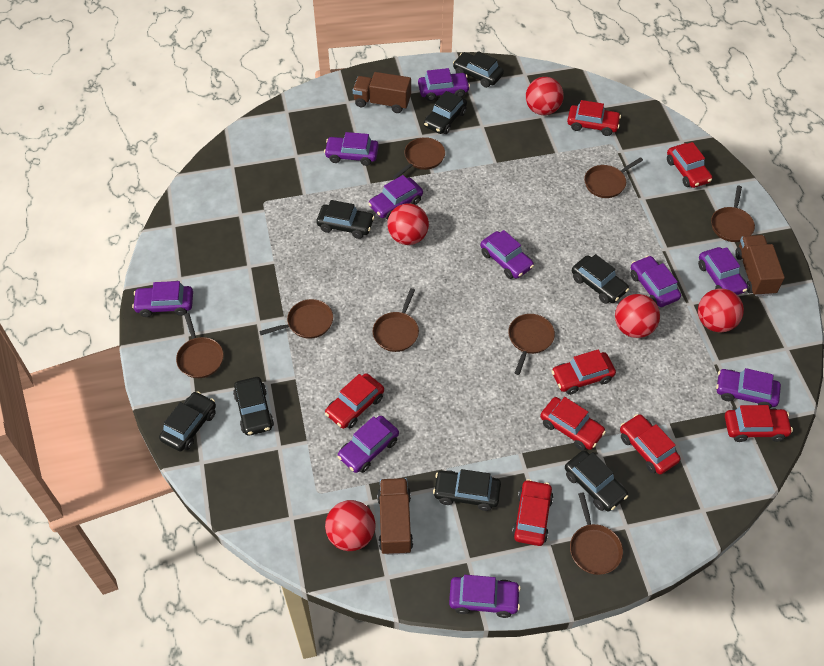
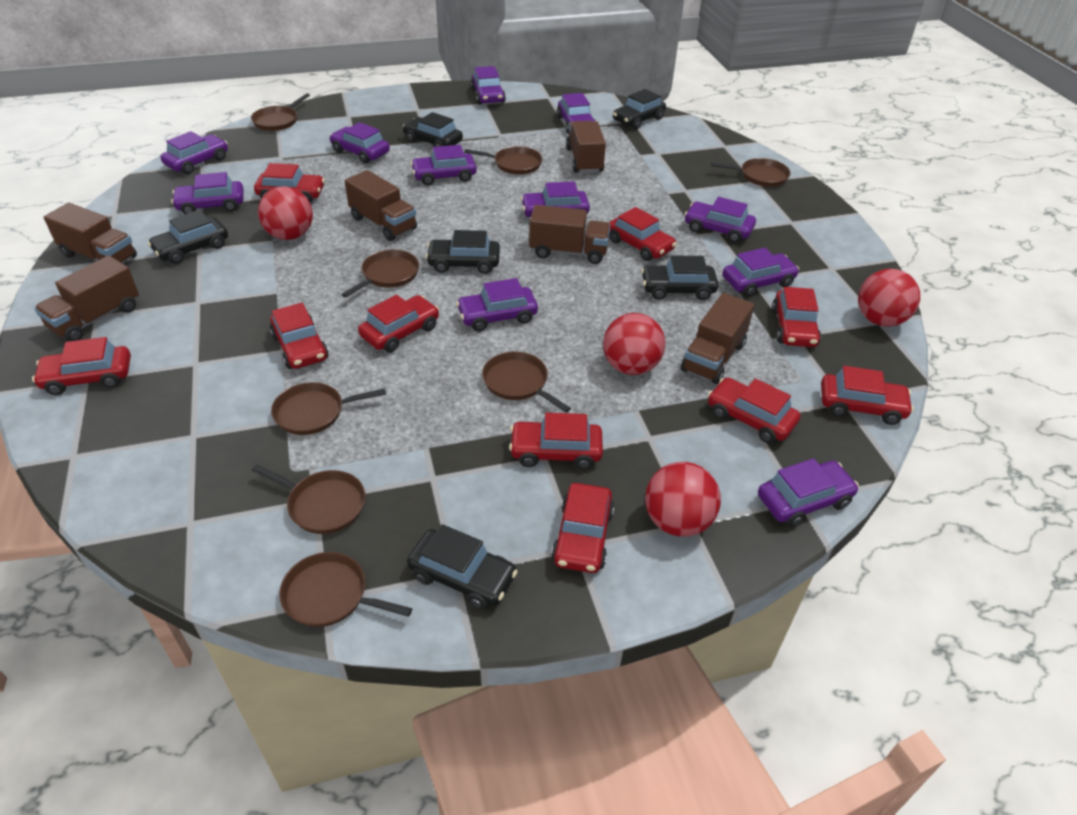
black car: [159,391,216,451] [233,377,274,436] [316,200,374,239] [424,91,467,134] [433,469,501,511] [453,51,504,88] [565,450,628,512] [572,254,629,304] = 8 -> [148,210,228,264] [403,112,463,147] [407,524,518,610] [426,230,500,274] [613,89,666,130] [641,255,718,300] = 6
brown truck: [353,72,411,113] [377,478,413,555] [735,235,785,296] = 3 -> [34,256,139,341] [44,203,137,263] [345,170,417,241] [529,205,610,264] [566,121,606,173] [681,293,754,384] = 6
purple car: [132,281,193,317] [324,132,379,166] [337,416,399,473] [368,175,423,220] [418,68,470,101] [449,575,521,618] [480,230,534,279] [631,256,681,307] [698,247,748,295] [716,368,781,409] = 10 -> [160,131,228,174] [171,172,244,214] [329,122,390,164] [410,145,476,185] [456,278,538,331] [471,66,506,105] [521,181,590,217] [557,93,595,134] [684,197,756,243] [722,248,799,297] [758,458,859,527] = 11
red ball: [325,500,376,551] [387,203,429,245] [526,77,564,115] [615,294,660,338] [698,289,744,332] = 5 -> [258,186,313,240] [603,313,665,375] [645,462,721,537] [858,269,920,327] = 4
red car: [325,373,384,429] [512,479,553,546] [540,397,606,451] [552,349,616,395] [567,100,621,136] [620,414,681,475] [667,142,712,188] [725,405,793,442] = 8 -> [32,337,131,395] [254,163,325,203] [270,303,329,369] [358,295,439,352] [509,412,603,469] [551,483,614,573] [609,207,677,261] [708,377,801,443] [772,287,821,347] [821,366,914,425] = 10

